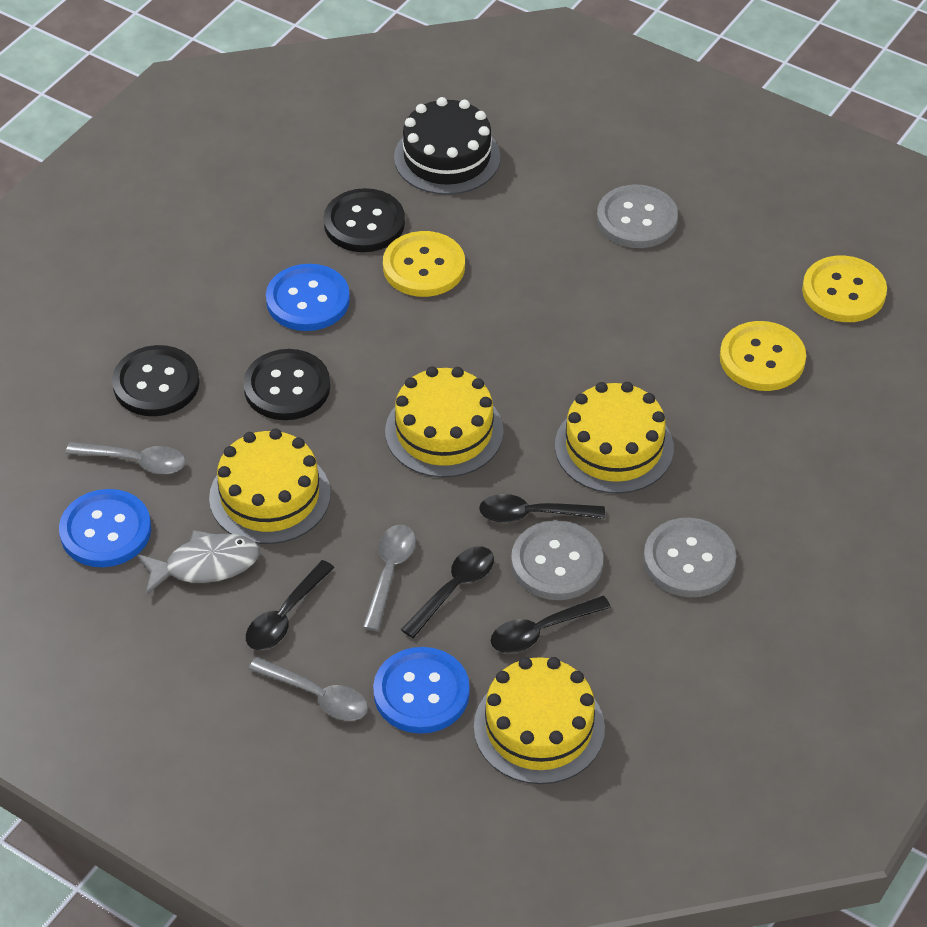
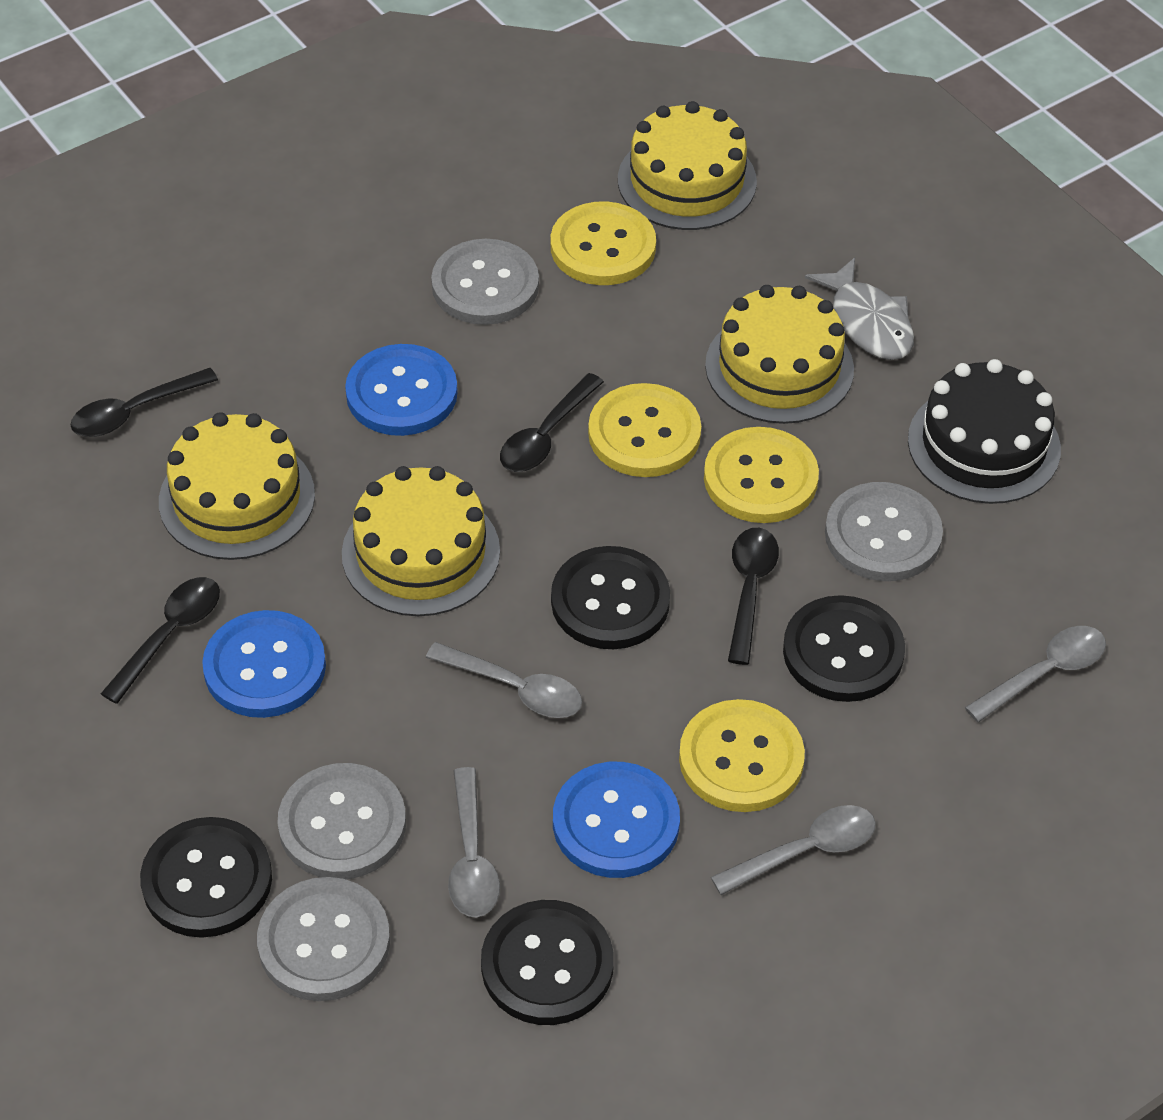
black button: [112,345,200,416] [243,349,330,420] [324,188,405,252] = 3 -> [140,817,272,938] [481,900,614,1025] [551,546,670,649] [783,595,905,702] = 4
grey button: [511,520,603,600] [597,184,678,248] [643,518,736,597] = 3 -> [257,877,390,1001] [277,763,406,879] [431,239,539,325] [825,482,943,581] = 4
grey spoon: [66,442,185,474] [249,657,368,721] [363,525,416,631] = 3 -> [426,642,582,718] [448,767,500,917] [711,805,876,895] [965,626,1106,722] = 4
yellow button: [383,231,465,297] [720,321,806,391] [802,255,887,322] = 3 -> [551,202,656,285] [588,383,701,477] [679,699,805,812] [704,427,819,523] = 4

